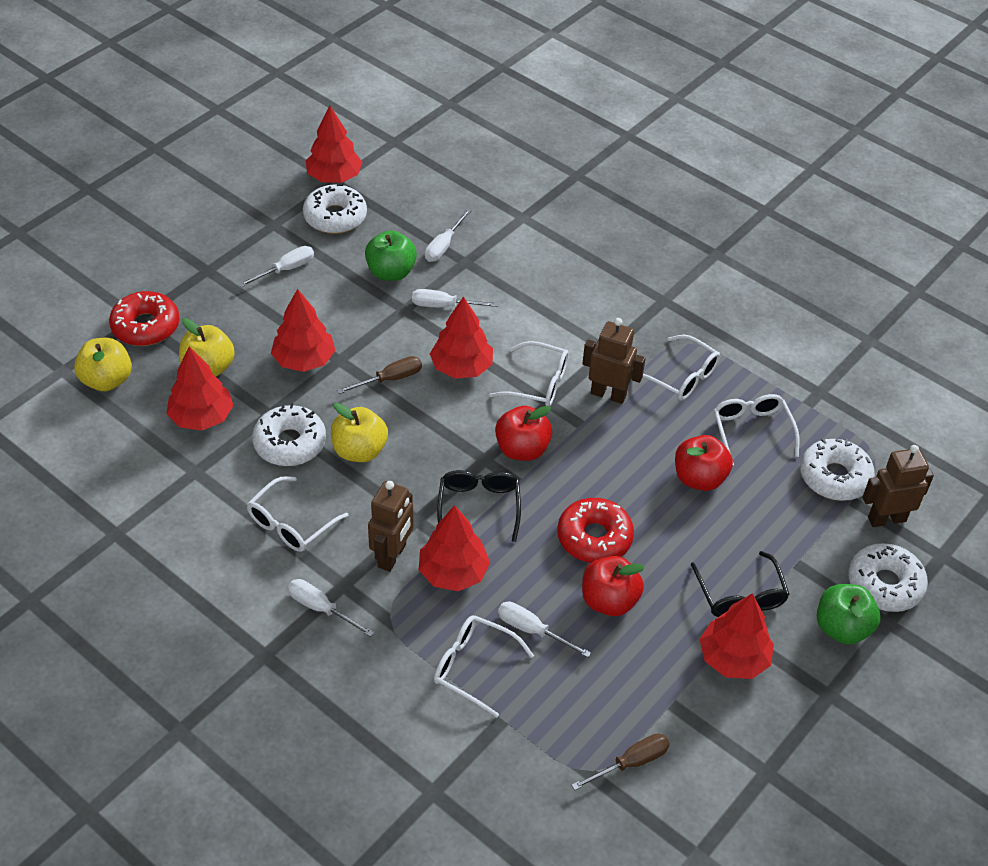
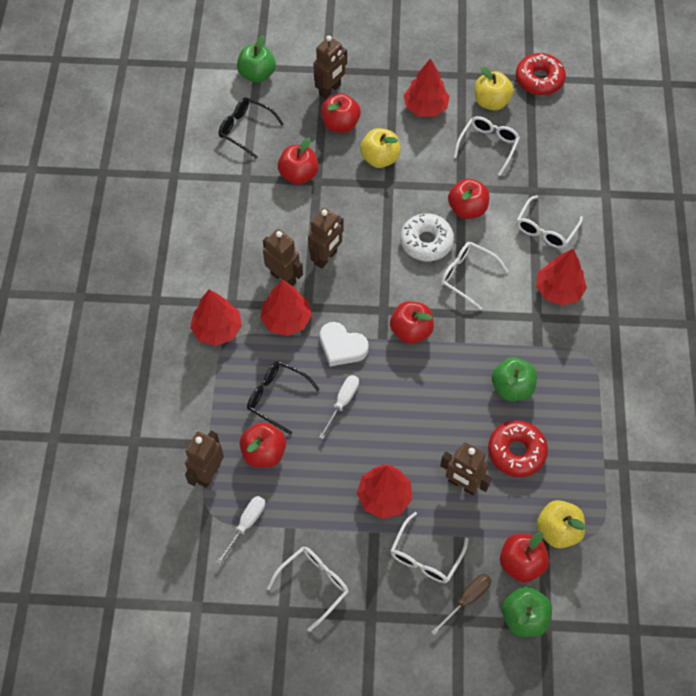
brown robot: [368,481,414,572] [582,318,646,404] [862,445,934,527] = 3 -> [185,431,224,488] [263,229,303,286] [308,208,344,269] [313,35,347,99] [440,443,492,495] = 5
brown screwdriver: [337,356,422,394] [571,733,670,790] = 2 -> [431,574,491,635] = 1
green apple: [365,231,417,281] [817,584,880,645] = 2 -> [237,35,276,83] [492,357,537,401] [502,586,552,637] = 3
red apple: [495,406,552,461] [582,556,645,616] [675,435,733,491] = 3 -> [240,422,286,468] [278,138,319,185] [321,93,361,133] [390,301,434,344] [448,179,489,219] [500,532,549,582] = 6
red tree: [166,347,234,430] [271,289,336,372] [306,106,363,183] [419,505,490,591] [430,296,493,379] [699,593,774,679] = 6 -> [190,290,242,346] [260,279,312,336] [357,464,412,519] [403,58,450,117] [536,249,587,306] = 5
white donut: [252,403,326,466] [303,184,367,234] [800,438,875,501] [848,543,928,612] = 4 -> [400,213,454,261] = 1
white heart: none = 0 -> [320,322,369,366] = 1
white screwdriver: [238,246,314,287] [288,579,374,637] [412,289,498,307] [425,209,472,262] [498,601,591,657] = 5 -> [216,496,265,565] [319,375,359,439] = 2

